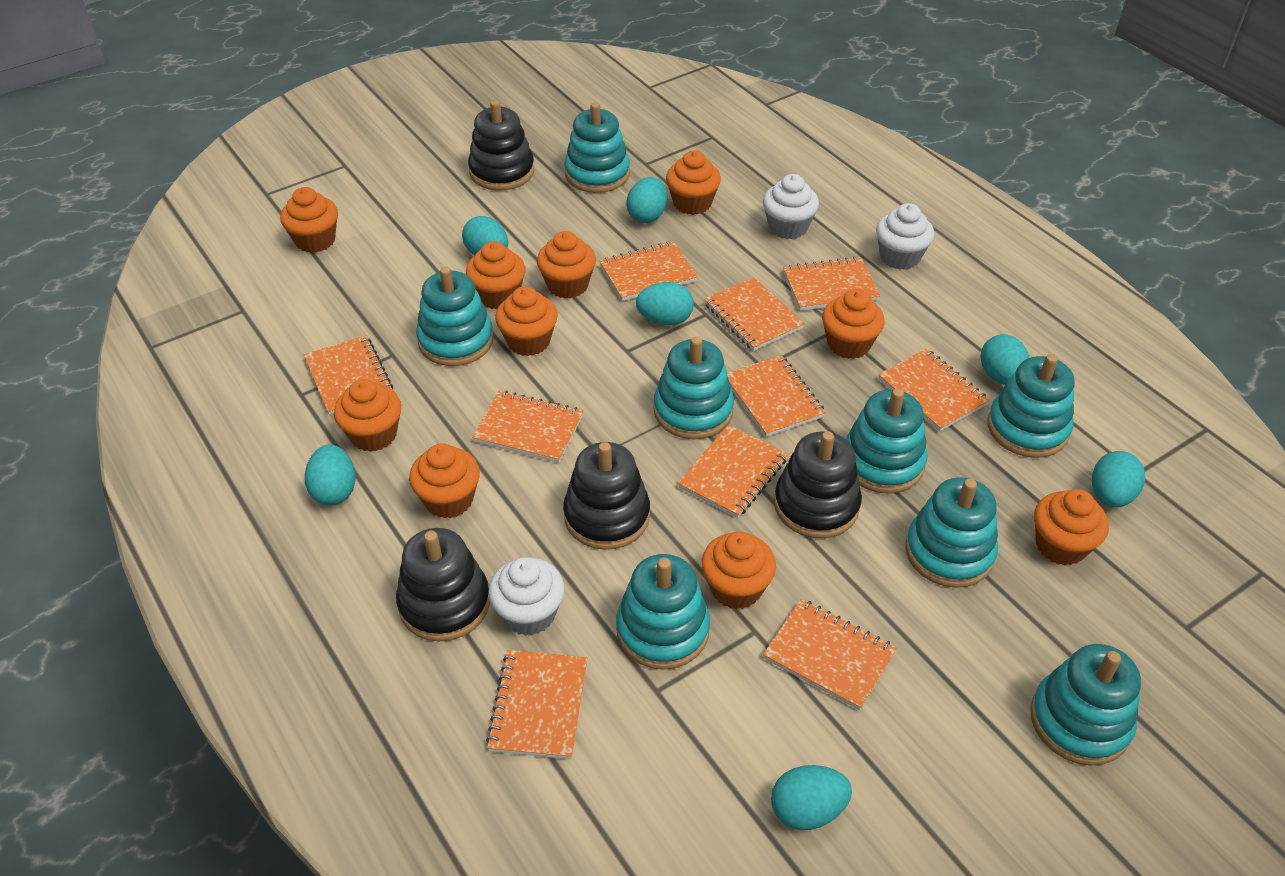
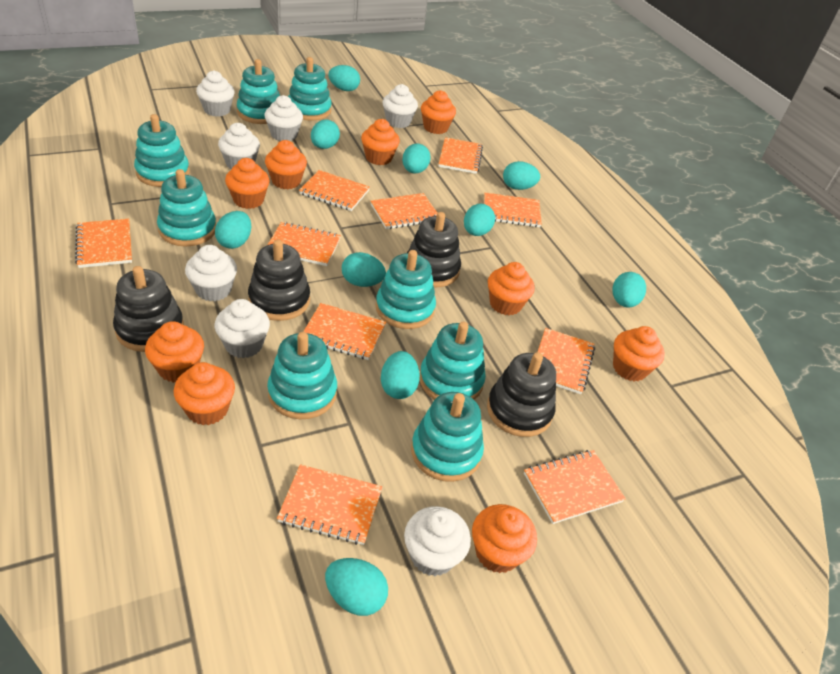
orange cupcake: [280,187,338,253] [334,379,401,452] [409,443,480,518] [466,241,525,310] [495,286,558,356] [537,231,596,298] [666,150,721,215] [701,532,776,609] [822,289,885,359] [1034,489,1109,566] = 10 -> [145,321,204,383] [174,362,235,425] [225,158,270,209] [265,140,307,189] [361,119,400,165] [421,90,456,134] [472,504,537,573] [488,262,535,316] [613,326,665,381] = 9
turquoise egg: [305,444,356,506] [462,216,508,255] [626,177,667,223] [636,282,694,325] [771,765,852,830] [980,334,1030,385] [1092,451,1145,507] = 7 -> [215,211,251,249] [311,119,340,149] [325,558,388,616] [328,65,360,91] [342,252,386,287] [381,351,420,399] [402,143,431,174] [464,204,495,236] [503,161,540,190] [612,272,646,308] = 10
white cupcake: [488,557,565,636] [763,174,819,239] [876,203,934,270] = 3 -> [185,245,237,301] [196,70,235,117] [215,299,270,358] [218,123,260,169] [264,95,303,141] [383,84,418,128] [404,506,471,576] = 7

